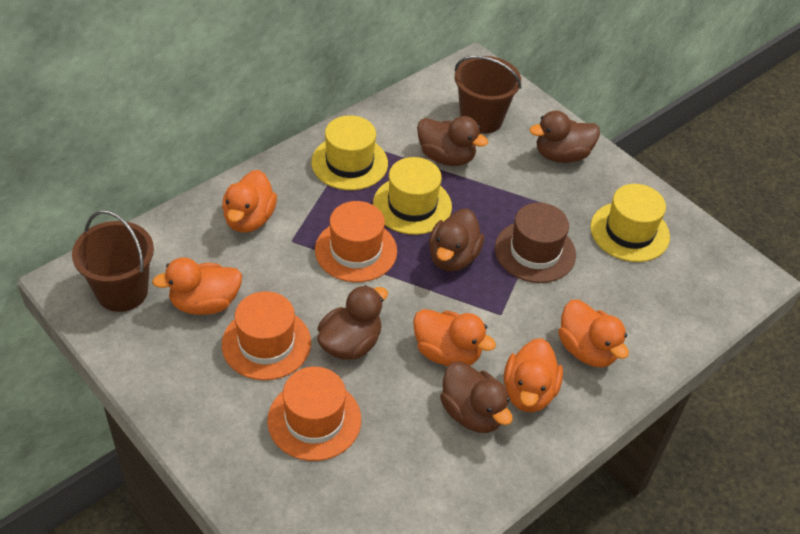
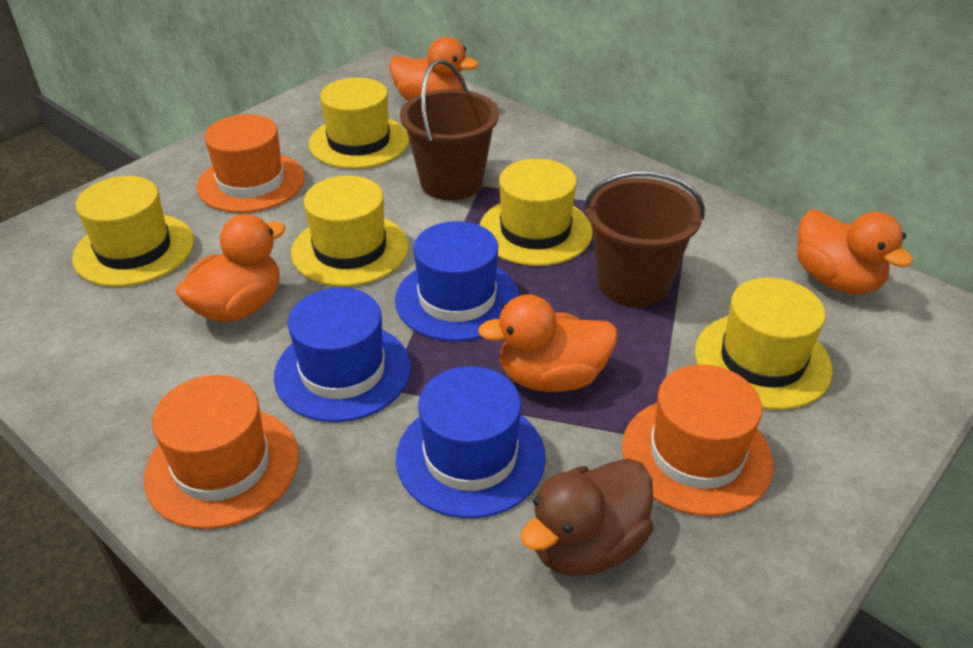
blue hat: none = 0 -> [274,288,411,422] [395,221,520,342] [396,366,546,518] = 3
brown duck: [317,285,388,360] [417,116,488,166] [429,209,484,271] [440,361,513,433] [529,111,600,163] = 5 -> [521,458,654,577] = 1
brown hat: [495,203,576,283] = 1 -> none = 0
orange duck: [152,257,242,315] [222,170,277,233] [413,309,496,366] [504,338,563,412] [558,300,629,367] = 5 -> [176,214,286,322] [389,37,479,101] [478,295,617,392] [797,210,913,294] = 4
yellow hat: [311,115,388,190] [373,157,452,235] [590,184,670,262] = 3 -> [72,176,194,287] [291,176,409,287] [309,77,409,169] [480,159,593,266] [695,277,833,410] = 5

